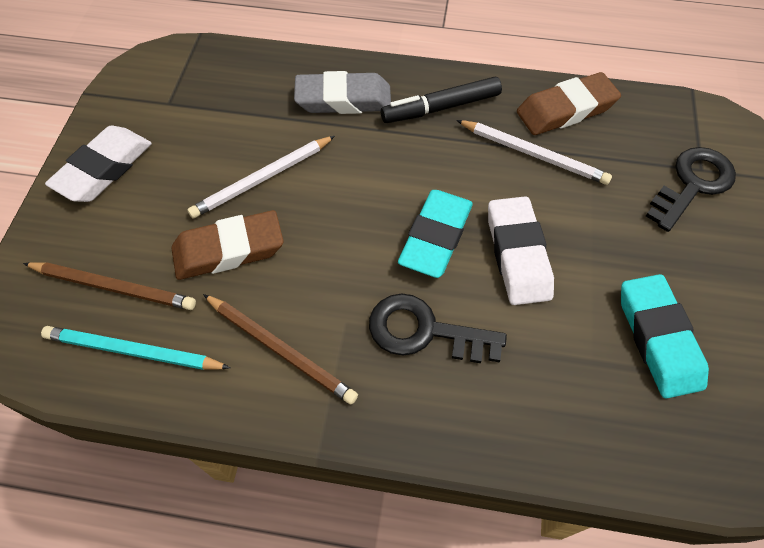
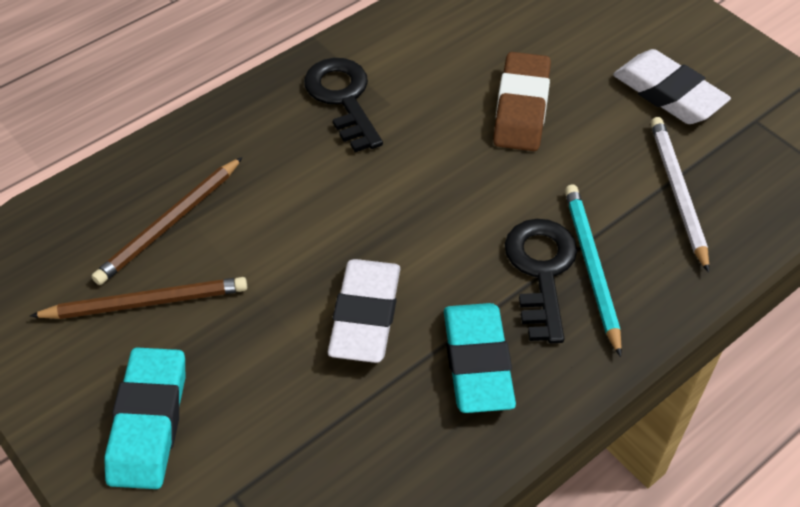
black marker: [381,77,502,123] = 1 -> none = 0
brown eraser: [172,210,283,280] [517,72,621,135] = 2 -> [493,52,551,151] = 1
grey eraser: [294,71,391,114] = 1 -> none = 0
white pencil: [187,136,335,218] [456,120,612,185] = 2 -> [650,117,709,273] = 1

